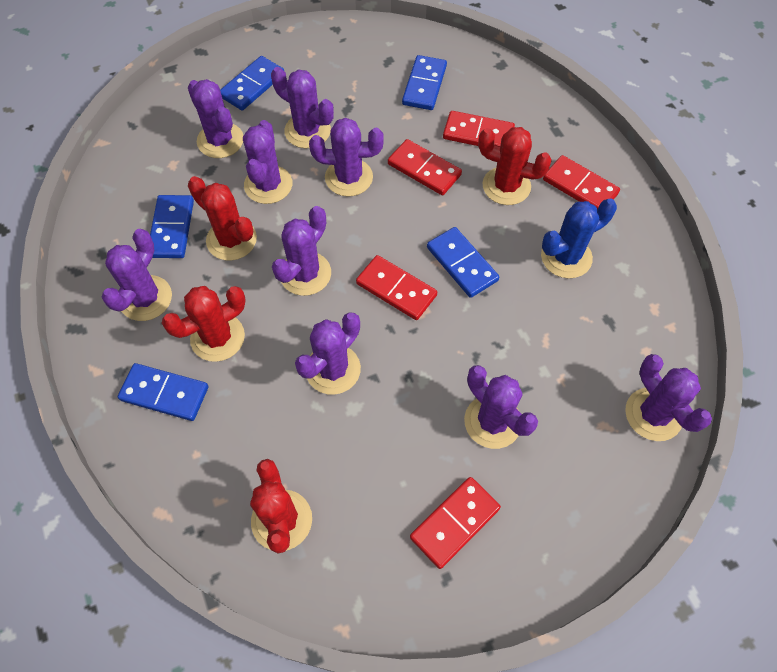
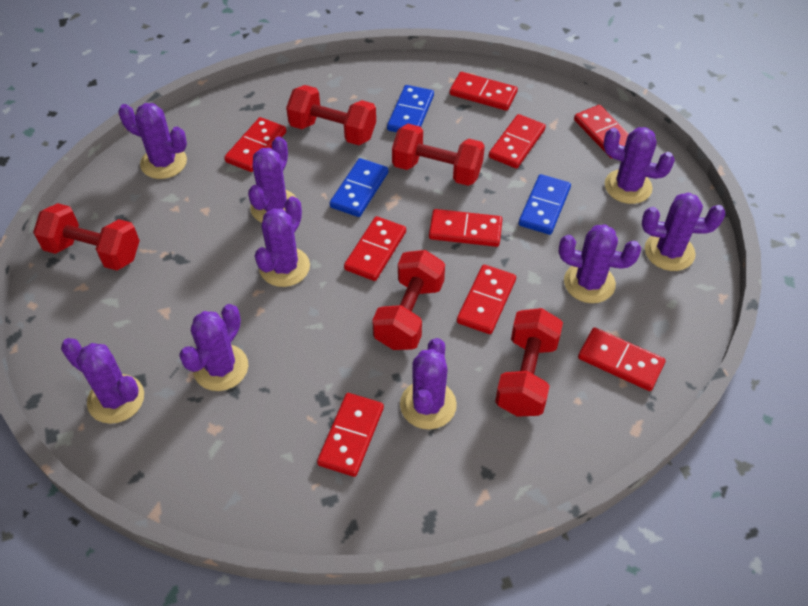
blue cactus: [541,199,617,278] = 1 -> none = 0
blue domino: [118,363,208,421] [150,195,194,258] [220,56,284,111] [402,55,447,110] [427,227,499,298] = 5 -> [330,158,388,217] [387,85,434,132] [518,174,571,235] = 3
red cactus: [162,286,246,362] [188,176,257,261] [250,459,312,554] [478,127,552,205] = 4 -> none = 0
red domino: [356,255,437,320] [388,139,462,195] [410,477,501,569] [443,111,515,146] [543,155,620,210] = 5 -> [224,117,286,172] [317,393,384,477] [344,216,406,281] [429,209,502,247] [450,72,518,111] [457,265,516,334] [489,114,546,169] [574,105,629,158] [578,327,666,391] = 9
red dumbbell: none = 0 -> [33,203,140,270] [286,85,376,145] [372,250,445,350] [392,124,485,186] [495,308,563,417] = 5

